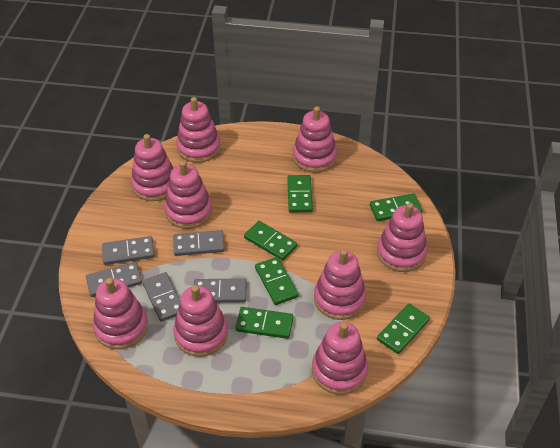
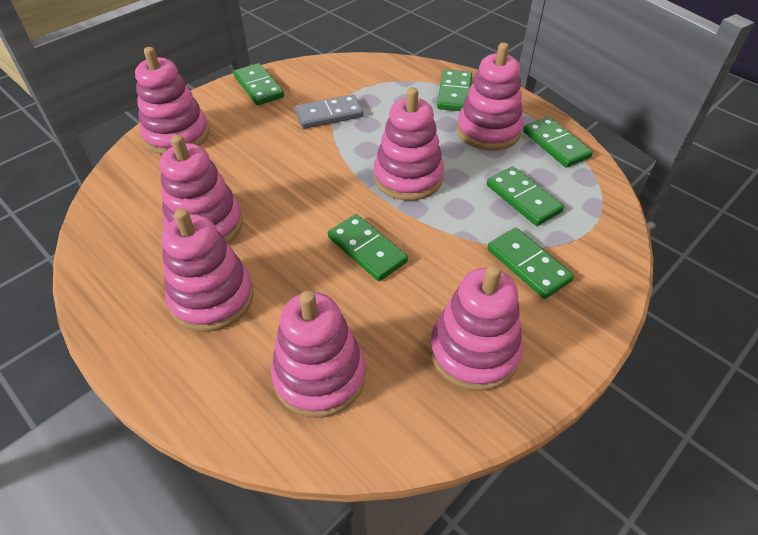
grey domino: [86,262,142,297] [102,236,155,265] [142,272,180,322] [173,230,225,256] [194,278,246,303] = 5 -> [294,94,363,129] = 1
pink stacking toy: [93,278,148,349] [131,134,173,201] [164,161,213,229] [173,285,228,357] [176,97,221,163] [293,106,337,173] [312,322,368,395] [314,249,366,320] [377,203,428,272] = 9 -> [135,47,209,155] [160,135,243,243] [162,208,254,332] [271,291,366,418] [374,87,444,201] [430,265,523,391] [457,42,523,151] = 7

